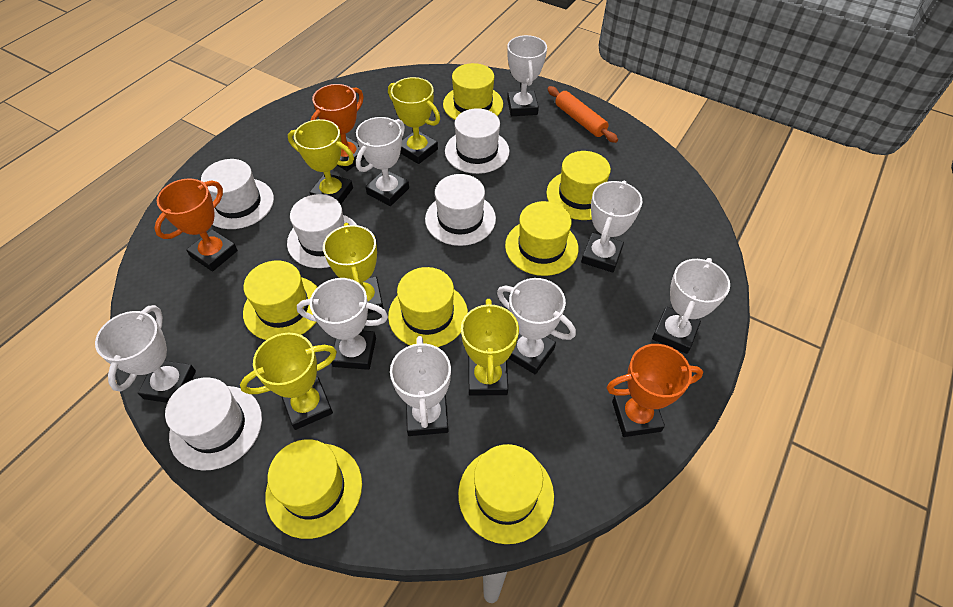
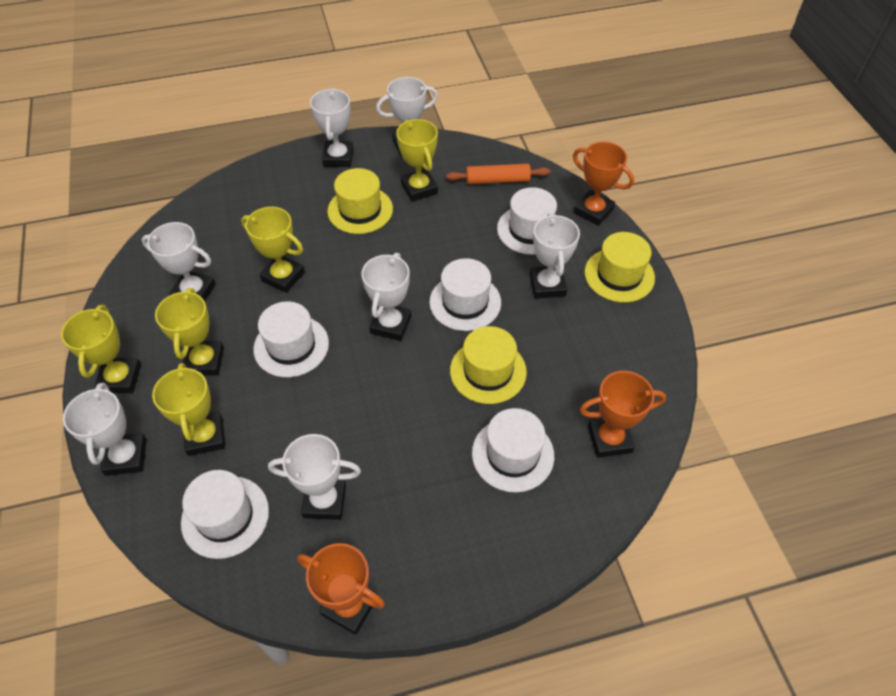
white trophy: [95,305,196,403] [297,278,388,370] [356,117,409,206] [390,336,451,436] [497,278,576,374] [507,35,547,116] [581,181,643,273] [652,258,730,354] = 8 -> [63,383,147,476] [142,222,216,301] [268,434,361,520] [310,88,354,167] [361,253,411,341] [376,77,438,157] [530,213,580,299] = 7
yellow hat: [243,260,317,340] [265,439,362,539] [388,267,468,347] [443,63,503,120] [458,444,554,544] [505,201,579,276] [546,151,611,220] = 7 -> [327,168,393,234] [450,326,527,404] [584,232,655,303] = 3

